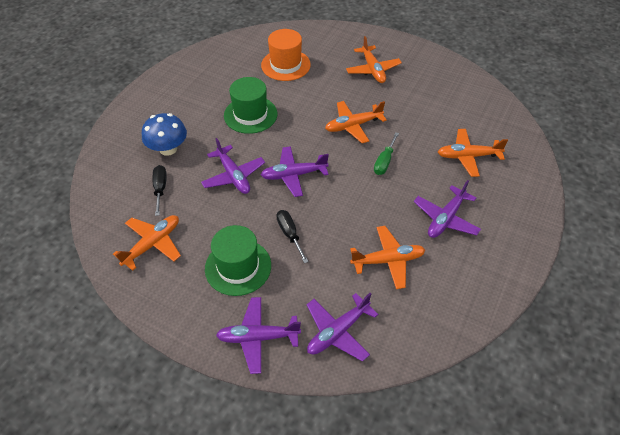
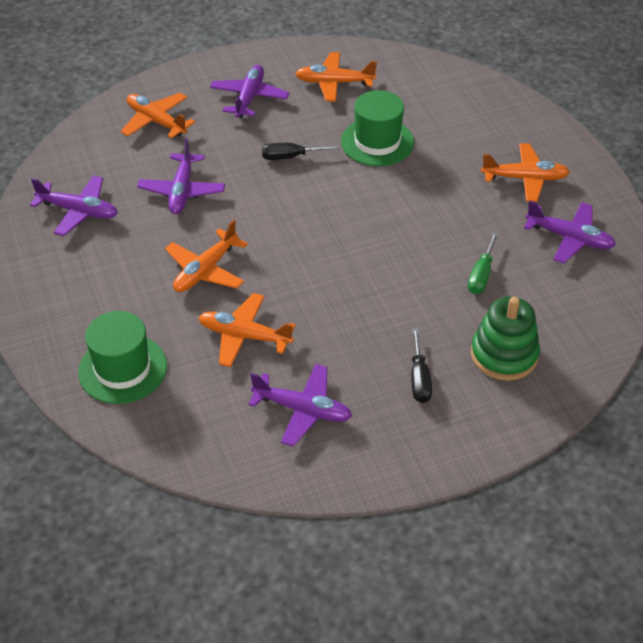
blue mushroom: [142,113,187,156] = 1 -> none = 0
green stacking toy: none = 0 -> [471,297,540,381] = 1
orange hat: [261,29,311,81] = 1 -> none = 0

